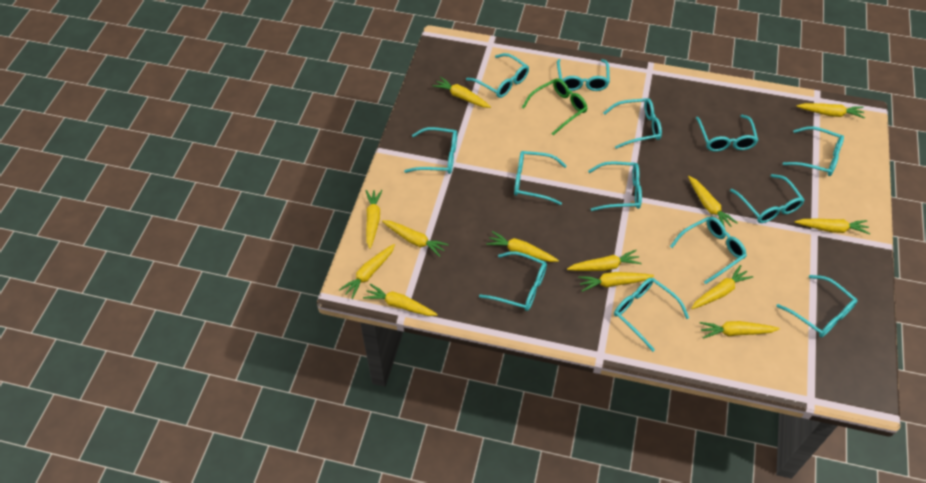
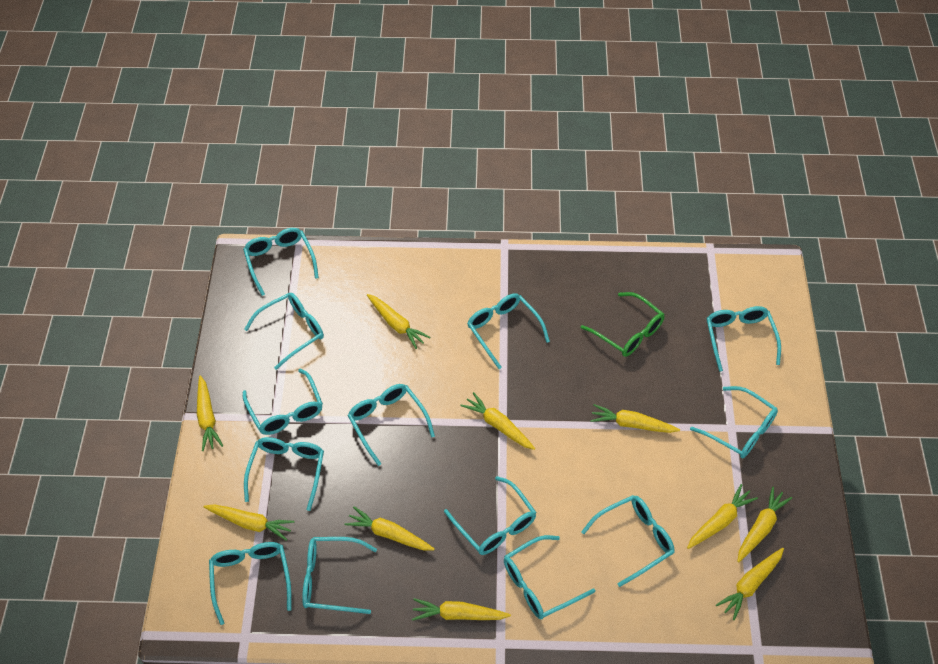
yellow carrot: [339,244,395,299] [363,284,438,316] [366,190,383,249] [382,220,449,257] [432,77,491,108] [486,231,559,262] [567,250,642,271] [578,272,654,292] [688,176,738,227] [691,265,753,309] [700,321,780,338] [795,219,870,234] [796,103,865,119] = 13 -> [197,375,223,451] [204,504,294,541] [344,506,435,550] [367,294,430,349] [412,598,511,621] [460,392,535,450] [590,404,680,433] [687,484,758,549] [716,548,784,620] [737,487,792,562] = 10

